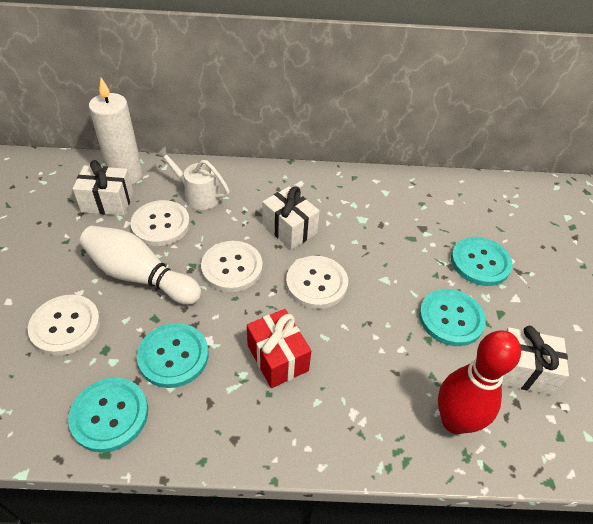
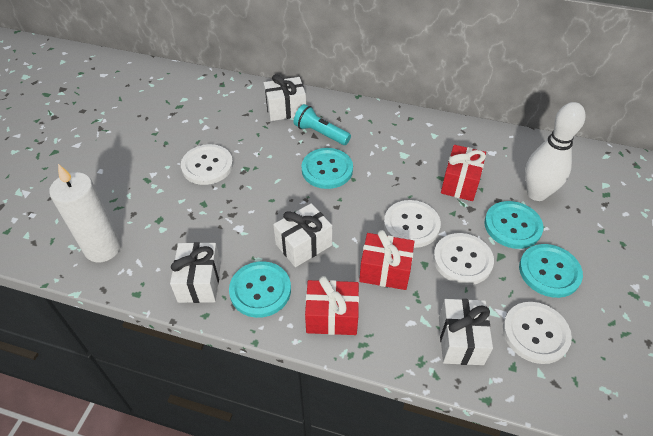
red bowling pin: [438,331,521,434] = 1 -> none = 0
red gift: [247,309,311,388] = 1 -> [305,276,359,335] [359,230,414,290] [441,145,486,201] = 3
turquoise flashlight: none = 0 -> [293,104,351,145] = 1
white gift: [73,160,133,216] [262,186,320,250] [502,326,569,395] = 3 -> [170,242,221,303] [264,74,306,121] [273,203,332,267] [439,299,493,365] = 4
white watering can: [155,146,230,210] = 1 -> none = 0

